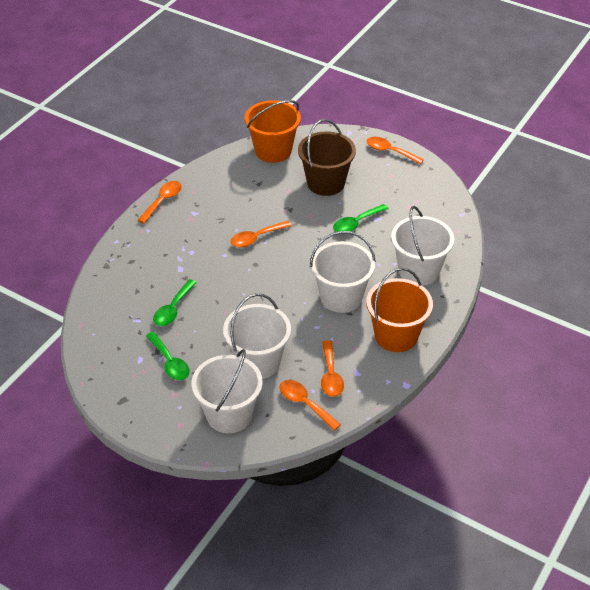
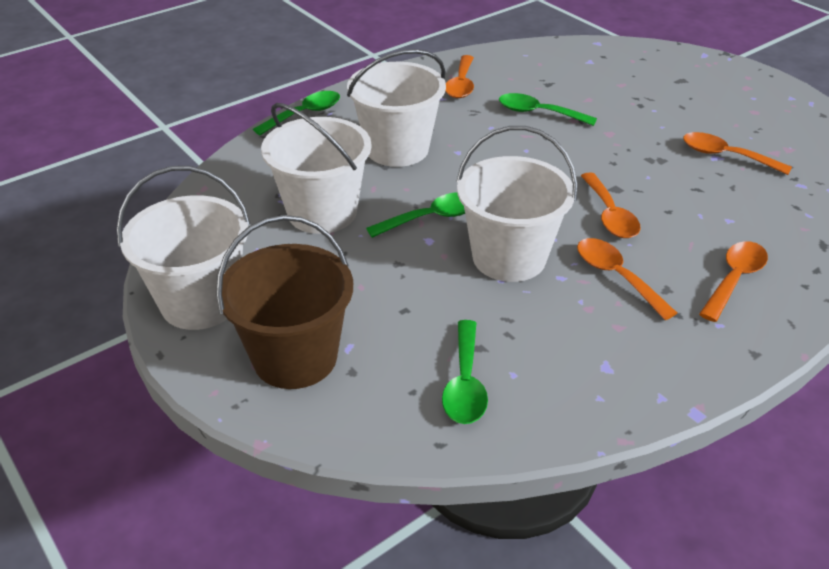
green spoon: [146,332,190,380] [153,279,197,326] [333,204,389,232] = 3 -> [253,91,340,135] [366,192,465,238] [442,320,488,424] [499,93,597,126] = 4
orange bucket: [245,100,301,163] [366,268,433,352] = 2 -> none = 0

